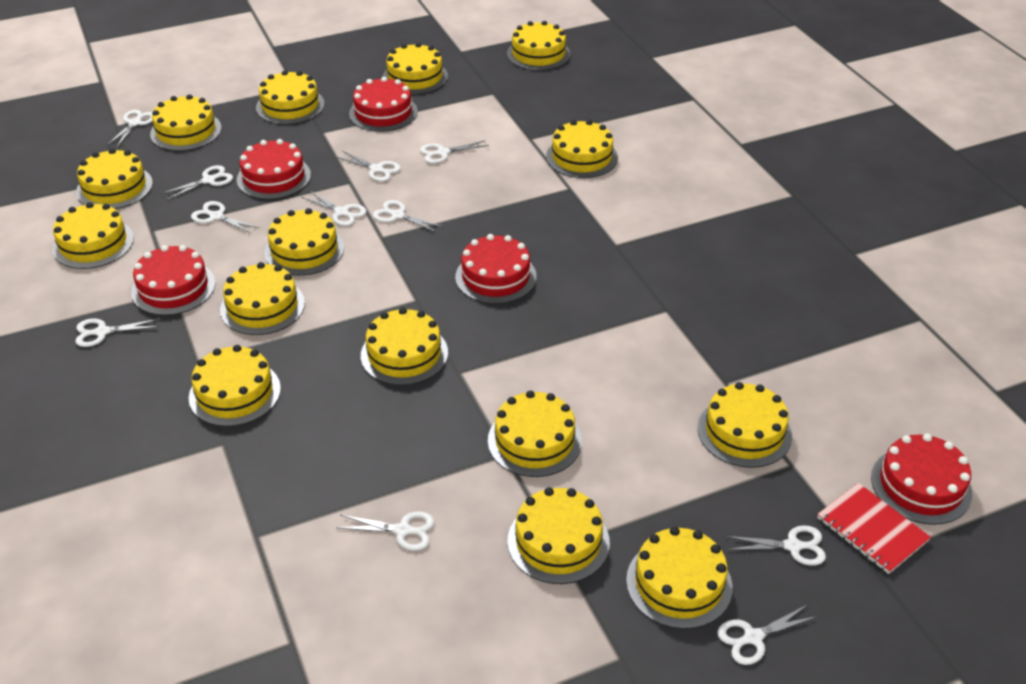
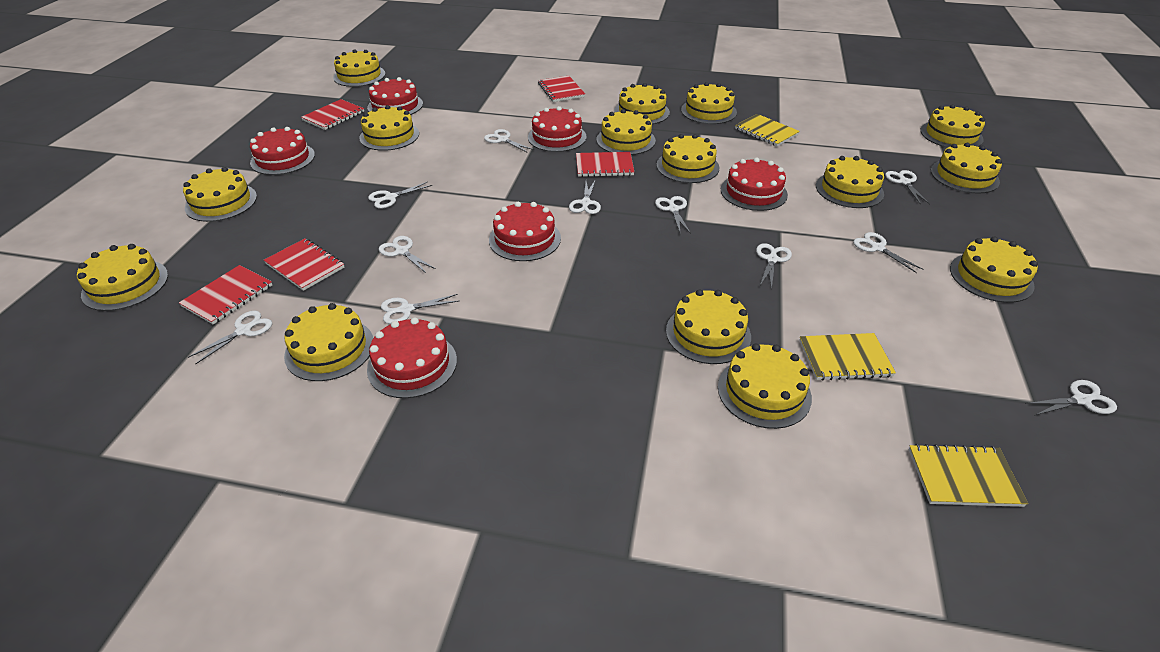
red cake: [131,245,215,315] [237,139,311,199] [349,77,418,132] [455,234,537,304] [871,434,972,525] = 5 -> [250,127,315,175] [367,77,423,115] [367,317,457,398] [489,202,561,261] [528,106,587,152] [721,158,788,211] = 6
red notebook: [817,483,931,574] = 1 -> [179,265,272,325] [264,238,345,291] [301,99,364,130] [538,75,585,102] [576,152,634,177] = 5
yellow notebook: none = 0 -> [735,114,800,146] [799,333,896,381] [908,444,1028,507] = 3

